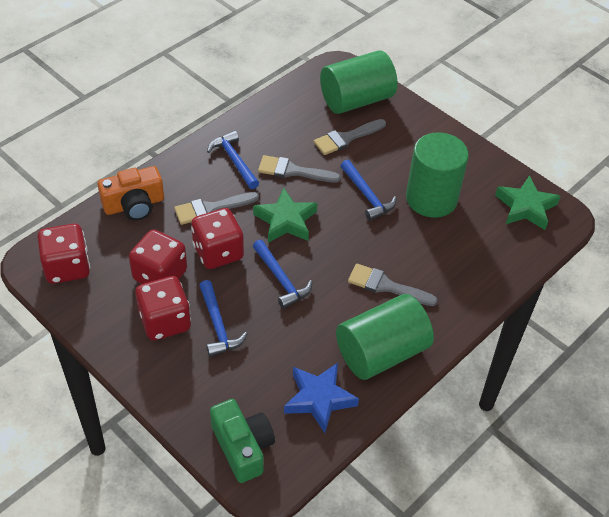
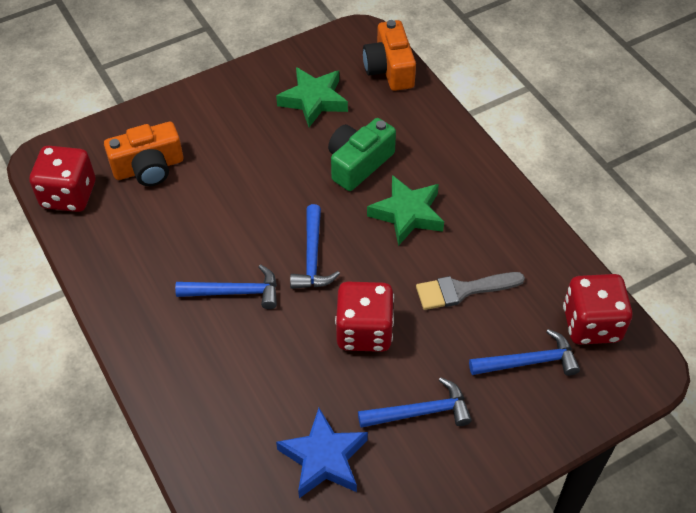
green cylinder: [320,50,397,114] [336,294,434,380] [406,132,469,218] = 3 -> none = 0
grey brush: [174,192,259,225] [258,155,341,182] [314,119,386,155] [348,264,438,306] = 4 -> [416,272,525,310] = 1
orange camera: [97,166,164,221] = 1 -> [104,122,183,186] [363,20,416,91] = 2
red dice: [37,224,90,284] [129,229,187,284] [135,276,191,340] [191,208,244,269] = 4 -> [30,146,95,212] [335,282,394,352] [563,274,633,345] = 3

